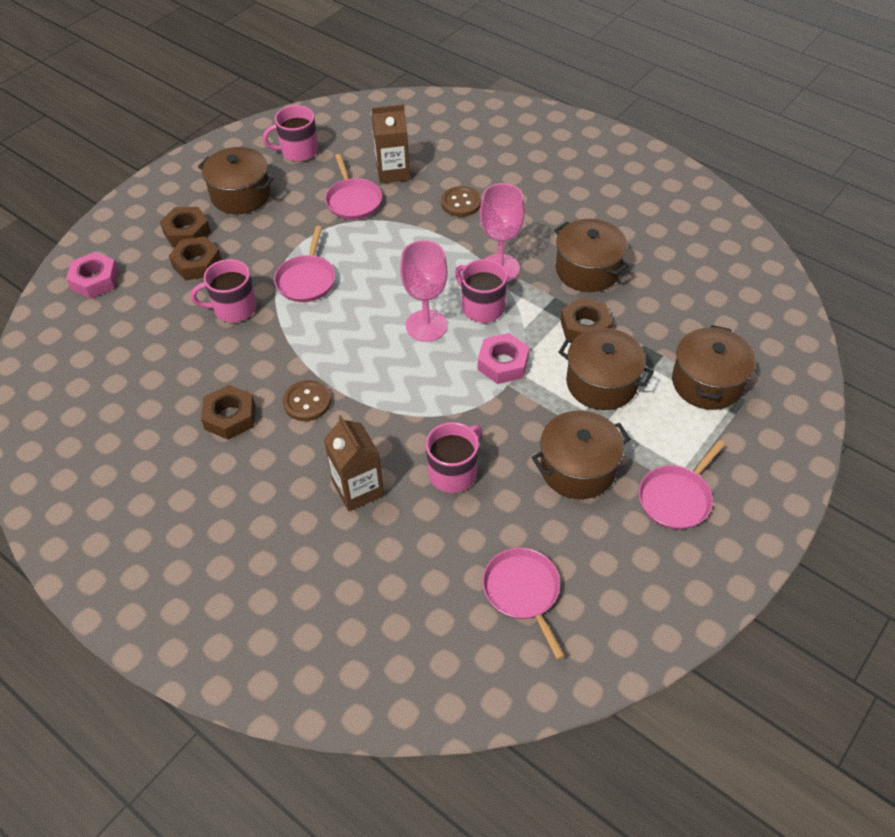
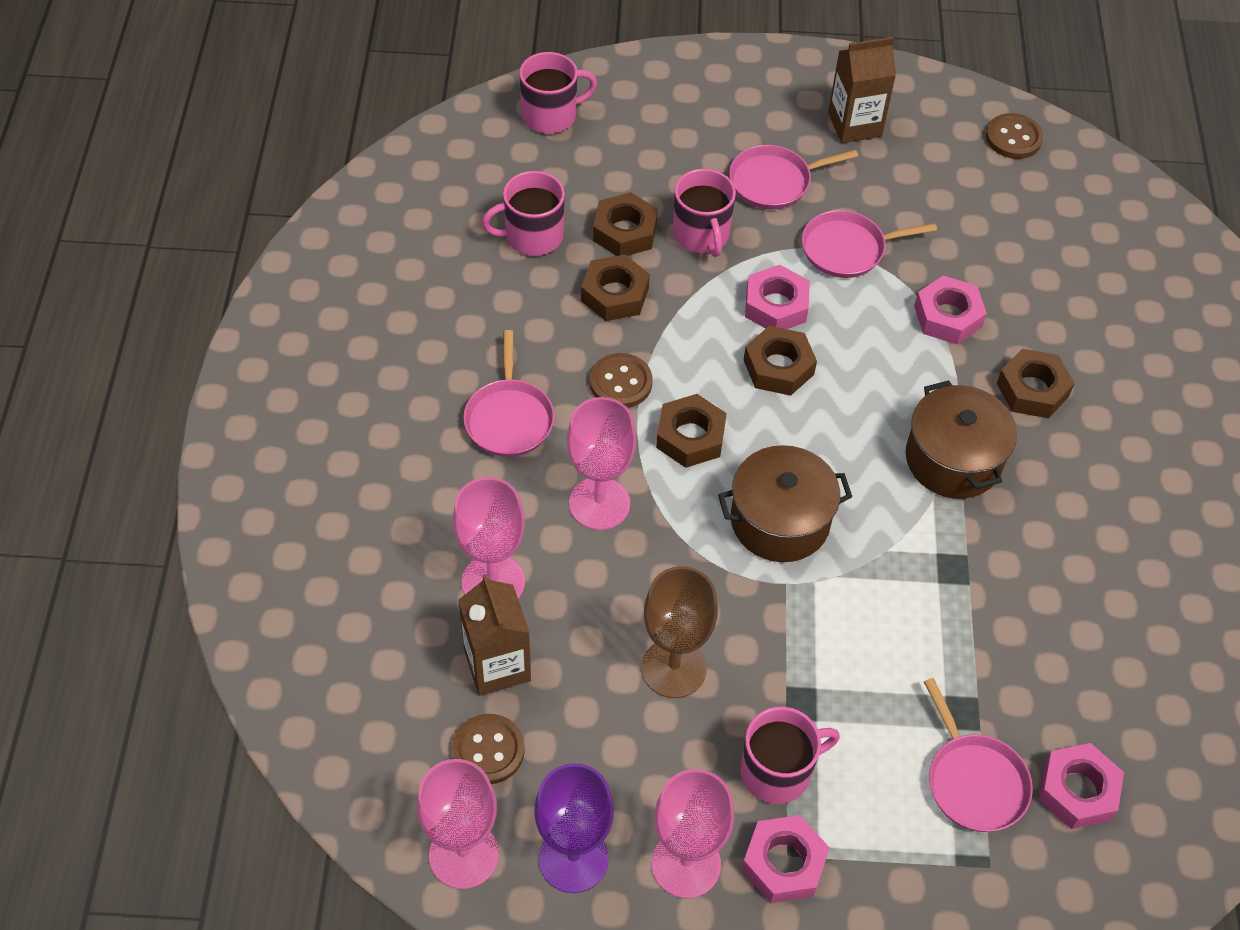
brown button: [283,380,331,421] [441,186,481,217] = 2 -> [452,714,525,784] [590,353,652,408] [986,113,1043,159] = 3
brown goblet: none = 0 -> [641,566,718,698] = 1
brown nut: [160,207,211,247] [169,236,222,281] [201,385,255,440] [560,297,612,340] = 4 -> [581,254,650,321] [593,192,658,256] [656,394,727,468] [744,326,817,396] [997,349,1075,419] = 5
brown pot: [198,147,274,214] [532,410,631,499] [554,219,629,292] [559,328,654,410] [672,325,755,410] = 5 -> [718,445,852,562] [906,380,1017,498] = 2
pink goblet: [400,240,448,342] [480,183,525,282] = 2 -> [417,759,499,889] [453,477,525,599] [567,397,636,530] [651,769,734,898] = 4
pink nut: [66,252,119,299] [478,333,529,384] = 2 -> [742,815,830,903] [745,265,810,329] [914,275,987,344] [1038,743,1124,829] = 4
purple goblet: none = 0 -> [534,763,614,893] = 1

